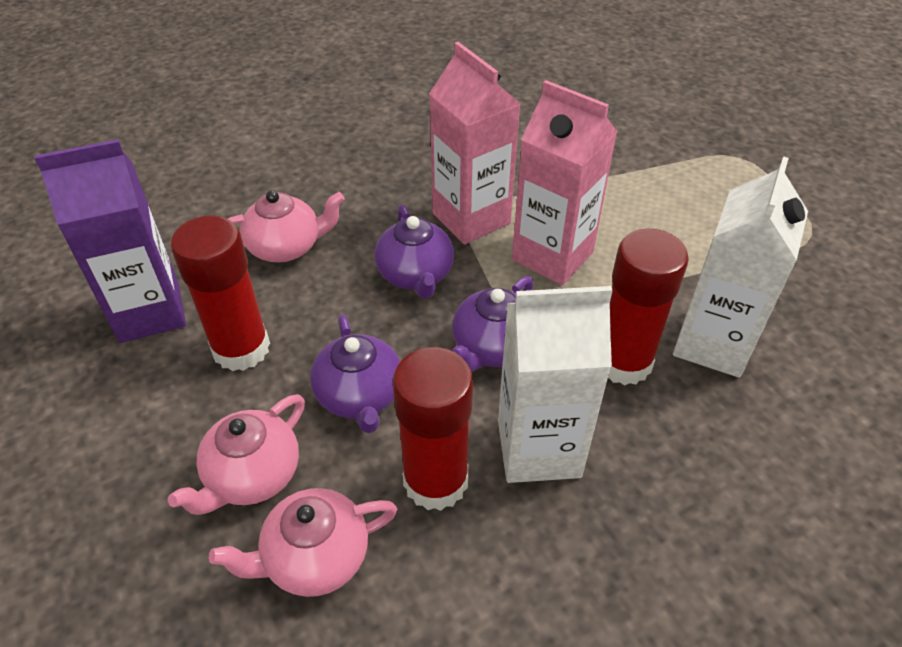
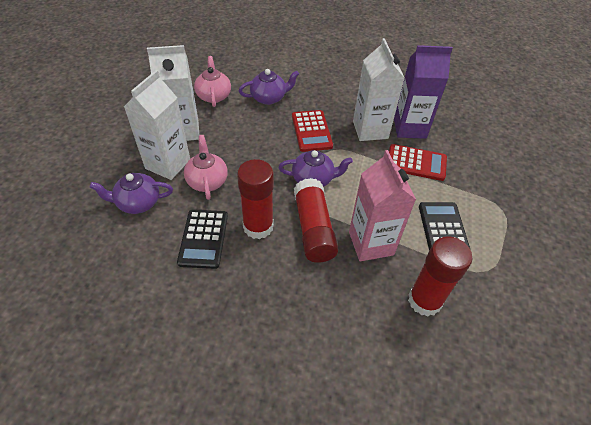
black calculator: none = 0 -> [177,209,228,269] [419,202,470,250] = 2
pink carton: [429,42,521,244] [512,80,617,285] = 2 -> [349,150,416,261] = 1
pink teapot: [168,394,305,515] [209,488,397,597] [228,190,345,262] = 3 -> [184,135,228,200] [194,56,231,107] = 2
red calculator: none = 0 -> [292,110,333,152] [389,144,447,181] = 2
white carton: [498,286,613,483] [673,157,808,378] = 2 -> [124,70,190,180] [147,45,199,141] [353,38,405,141] = 3

